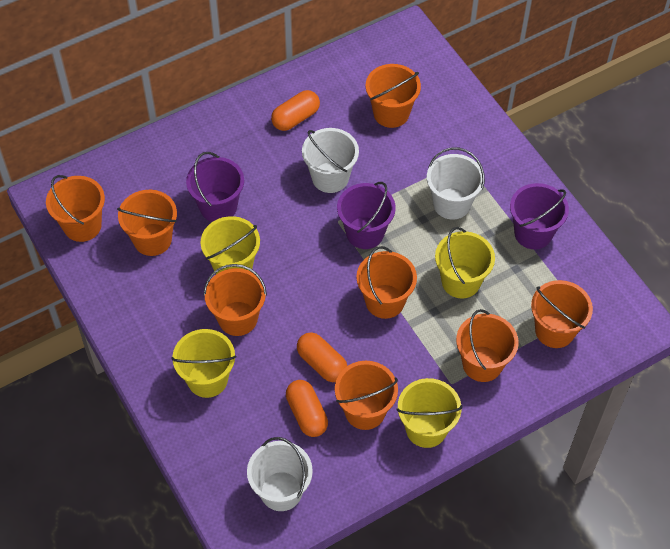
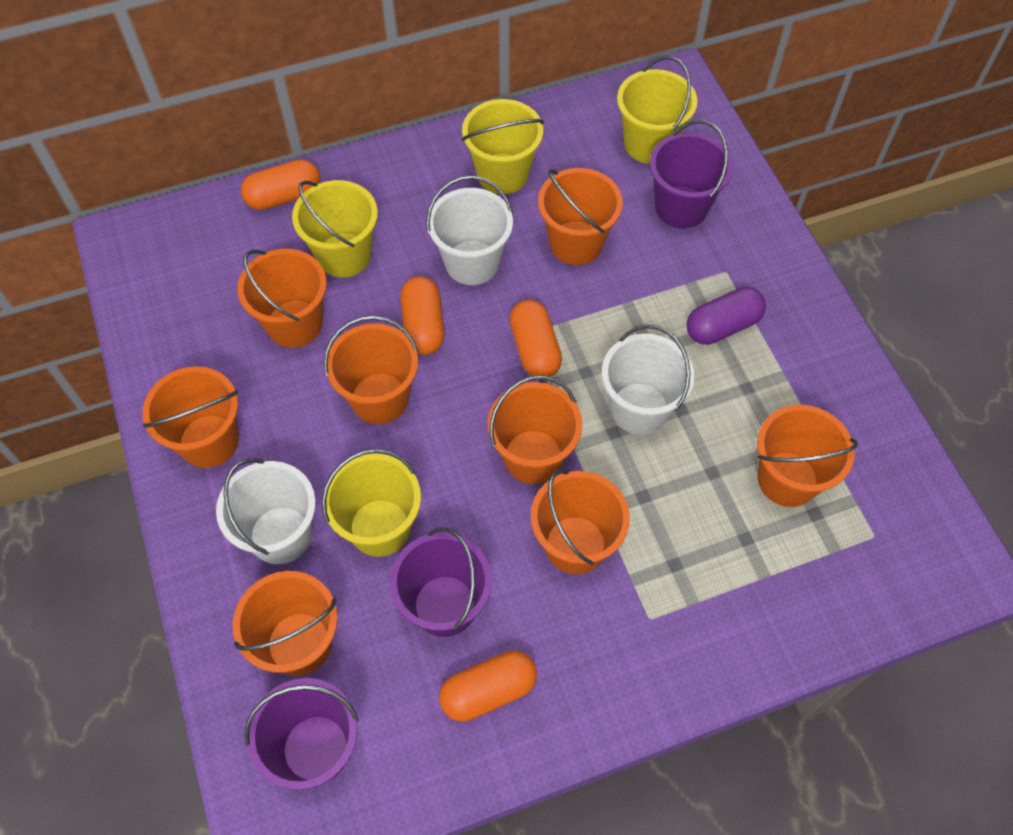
orange capsule: [271,90,320,131] [286,380,328,437] [297,332,348,382] = 3 -> [241,159,320,210] [400,276,444,355] [439,650,537,722] [509,300,562,377] = 4
purple capsule: none = 0 -> [686,287,766,345] = 1

